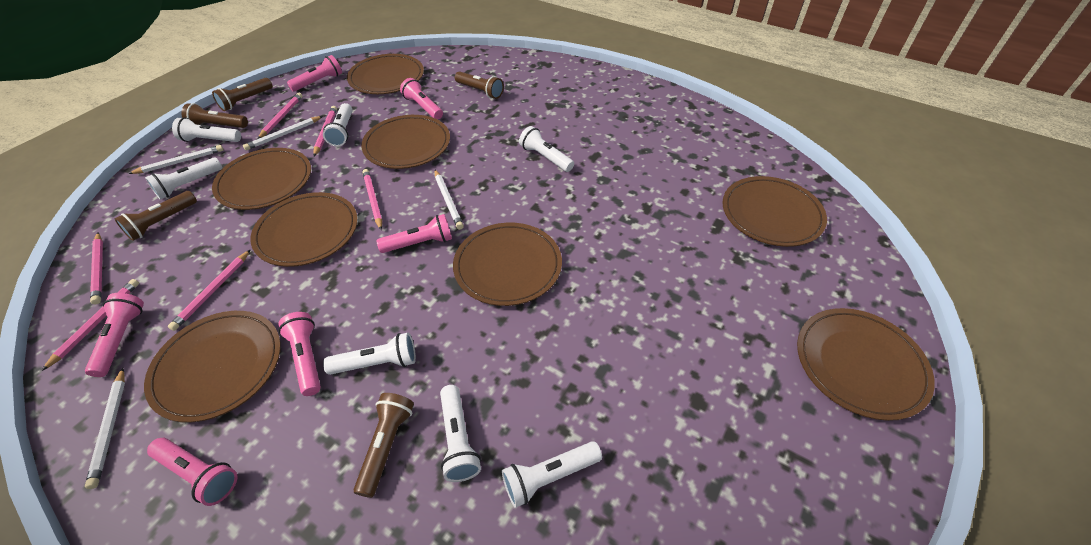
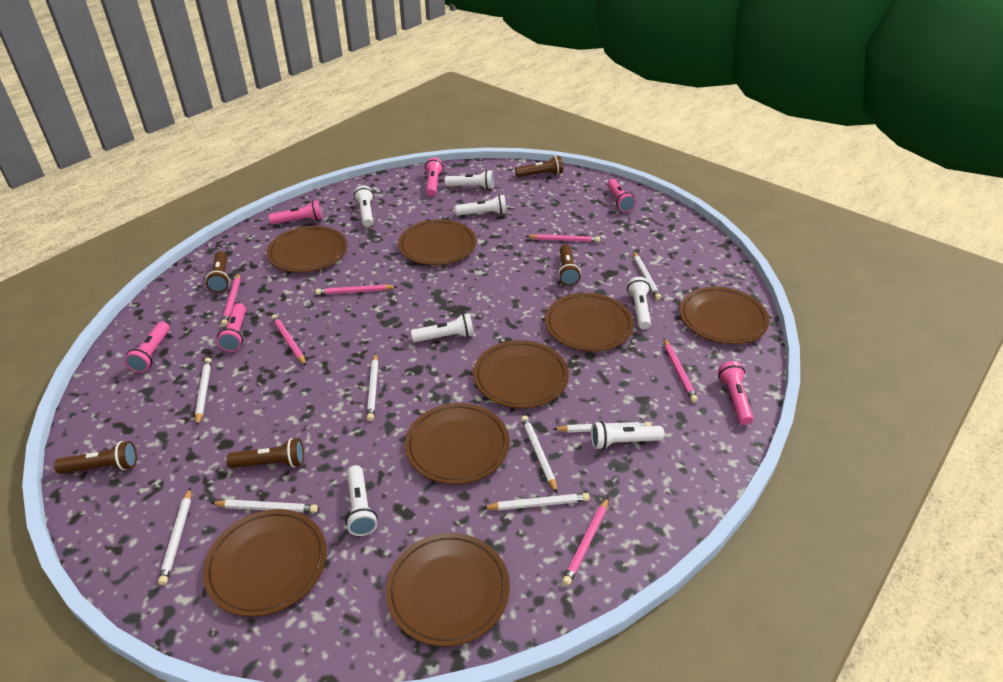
white pencil: [85,368,125,489] [128,145,223,174] [243,116,323,150] [435,170,464,230] = 4 -> [158,487,191,585] [195,358,211,426] [212,500,318,513] [367,353,378,421] [483,493,589,510] [521,415,557,493] [553,422,651,432] [633,251,662,300] = 8

